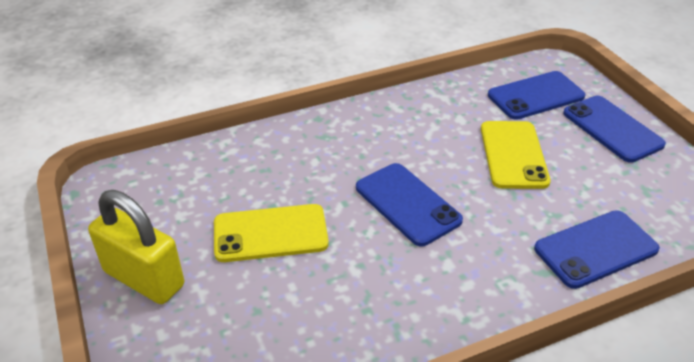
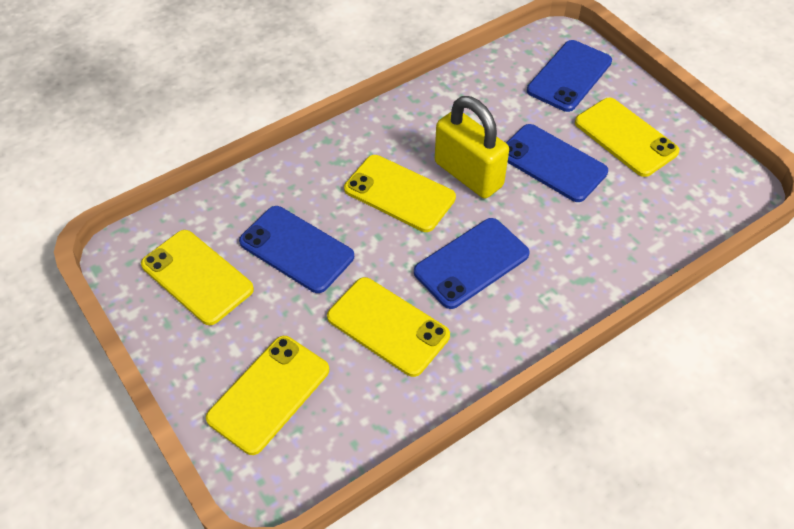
yellow phone: [214,204,329,262] [481,121,551,189] = 2 -> [141,230,254,325] [206,336,329,455] [327,277,450,377] [344,155,456,232] [575,98,680,177] = 5

